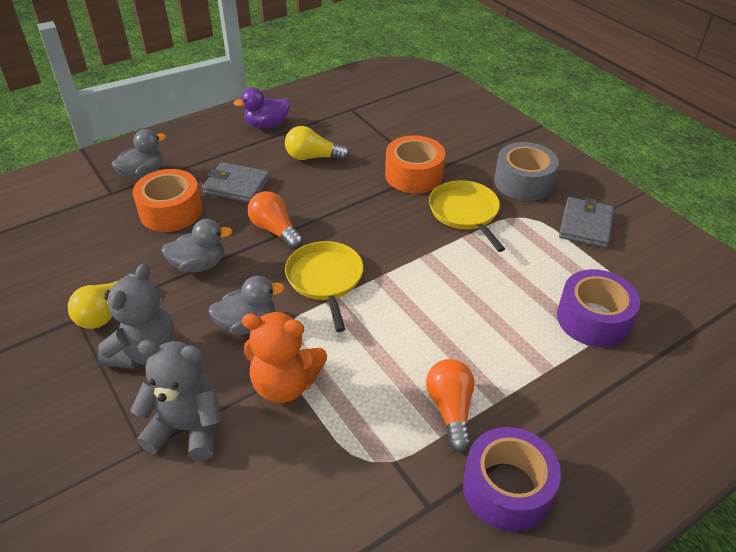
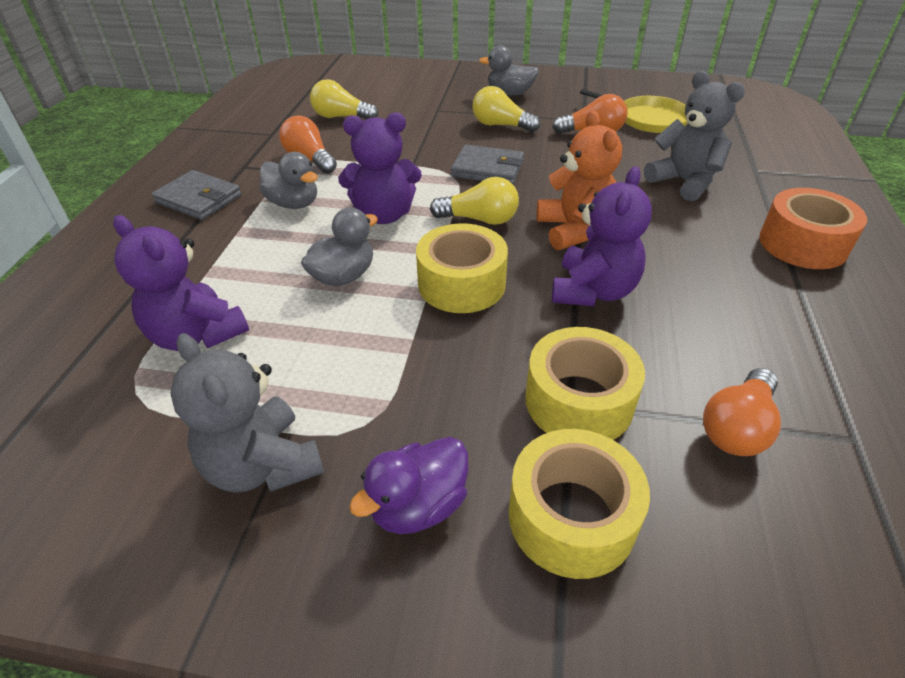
grey tape: [494,142,559,201] = 1 -> none = 0
orange light bulb: [248,191,303,249] [426,359,475,452] = 2 -> [279,116,337,174] [552,94,628,134] [703,368,781,456] = 3
orange tape: [133,169,202,232] [385,135,445,193] = 2 -> [759,188,867,269] = 1
purple tape: [463,427,561,532] [557,269,640,347] = 2 -> none = 0
purple teddy bear: none = 0 -> [113,215,249,351] [338,112,422,224] [552,166,652,306] = 3
yellow light bulb: [68,273,135,329] [285,126,350,161] = 2 -> [310,79,378,119] [430,177,519,225] [472,86,540,132] = 3
yellow pan: [285,241,364,332] [429,180,505,252] = 2 -> [580,89,688,133] = 1
yellow tape: none = 0 -> [416,223,508,313] [509,429,650,579] [525,327,645,440] = 3

